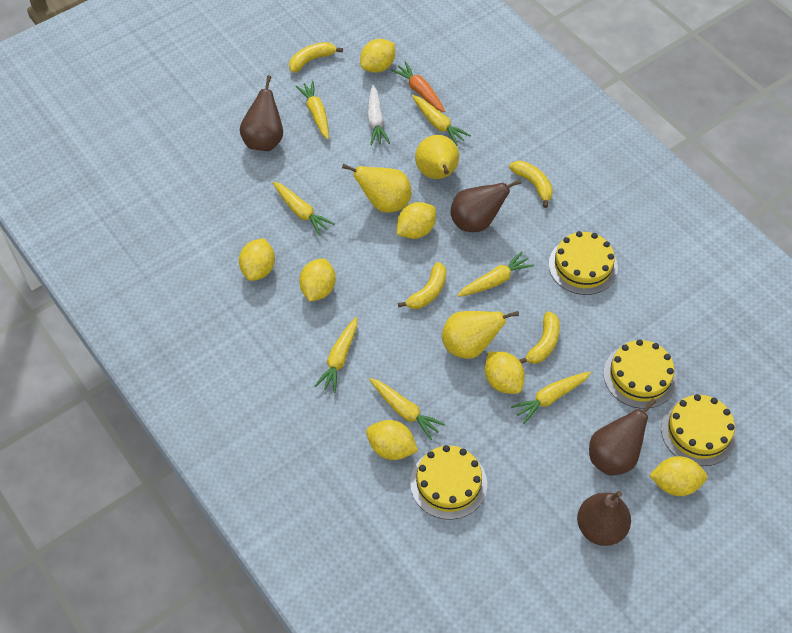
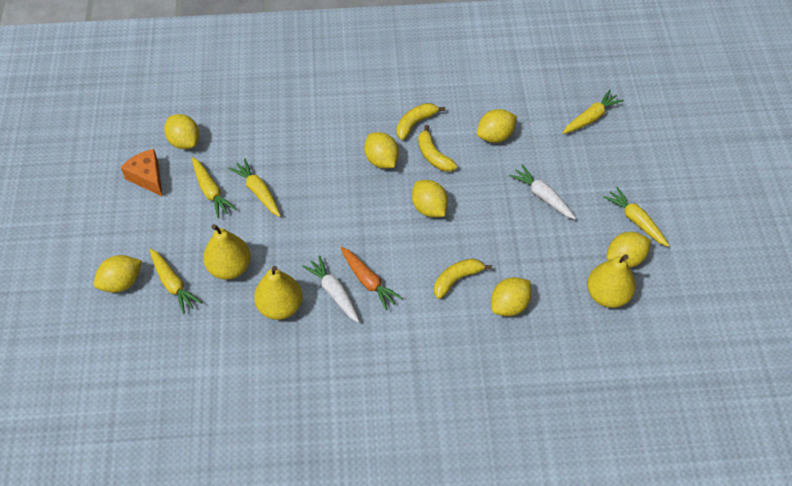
brown pear: [240,75,283,151] [451,179,521,232] [577,491,631,546] [589,398,657,475] = 4 -> none = 0
orange cheese: none = 0 -> [121,149,163,197] = 1
white carrot: [367,85,390,145] = 1 -> [302,255,360,323] [509,164,576,219] = 2
yellow banana: [289,42,343,73] [398,262,446,309] [509,161,553,208] [519,311,560,364] = 4 -> [397,103,445,140] [418,125,457,172] [434,258,492,299] = 3
yellow cake: [410,445,487,520] [549,231,618,295] [603,339,677,409] [661,394,737,466] = 4 -> none = 0
yellow carrot: [273,182,334,236] [295,81,329,140] [314,317,357,393] [369,378,445,440] [412,95,471,146] [457,251,534,297] [511,372,591,424] = 7 -> [149,248,202,314] [192,157,236,218] [229,159,281,217] [563,90,624,134] [603,187,669,247] = 5

